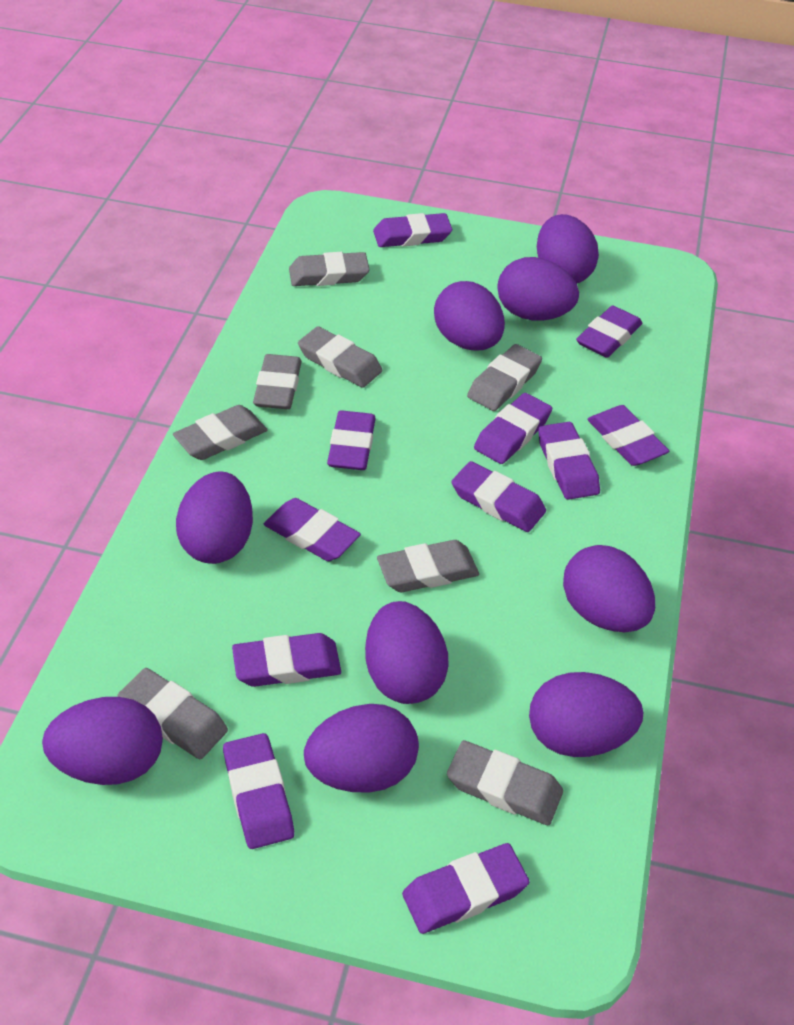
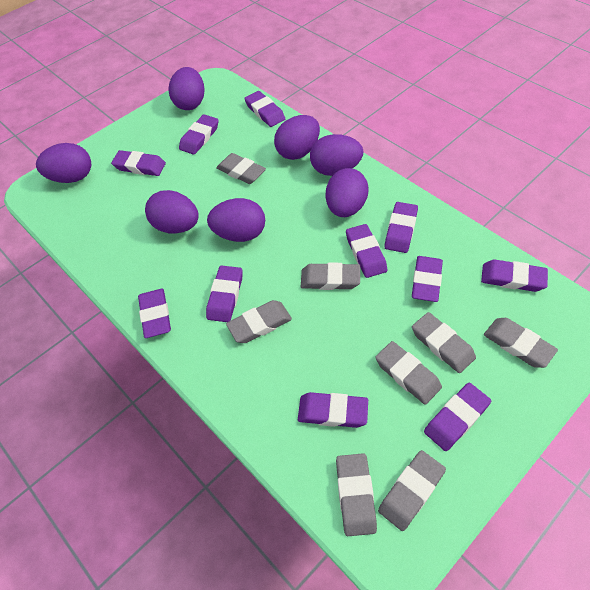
purple egg: [42,697,163,785] [176,471,253,564] [304,704,419,793] [365,601,448,704] [434,281,505,351] [497,257,579,321] [529,672,643,757] [537,214,599,283] [563,545,655,632] = 9 -> [36,143,91,183] [145,190,199,234] [169,67,205,110] [207,198,265,242] [274,115,320,160] [310,134,363,176] [326,168,369,217] = 7

